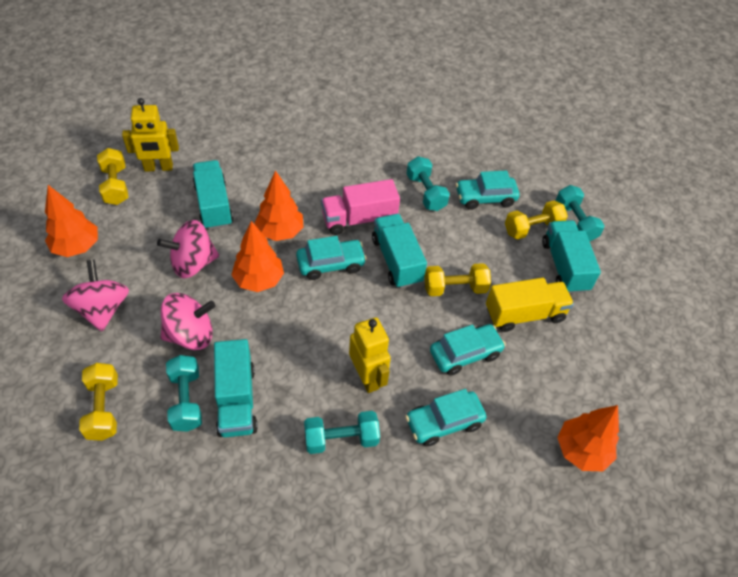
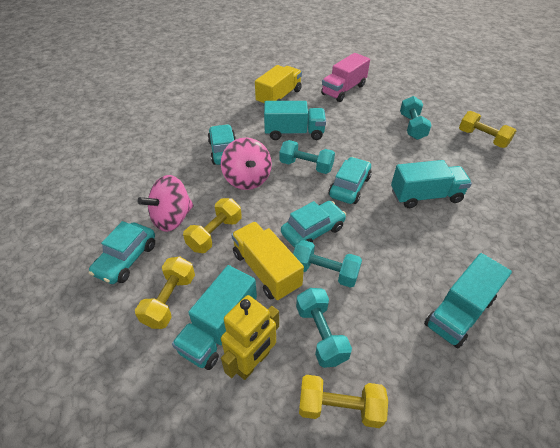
orange tree: [45,185,98,257] [231,221,284,292] [254,170,303,241] [557,405,619,471] = 4 -> none = 0
pink spinning top: [62,260,129,332] [157,220,219,278] [161,293,215,350] = 3 -> [138,175,194,232] [221,138,272,190] = 2
yellow robot: [122,98,179,172] [349,317,391,393] = 2 -> [221,295,279,380] = 1
yellow truck: [486,278,574,332] = 1 -> [231,222,304,301] [255,65,302,106] = 2

